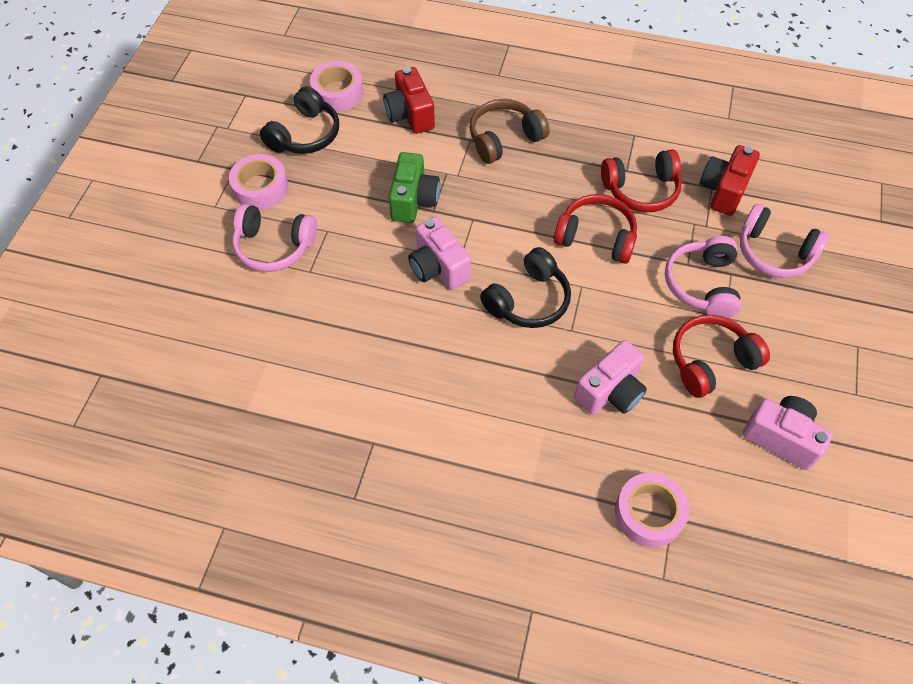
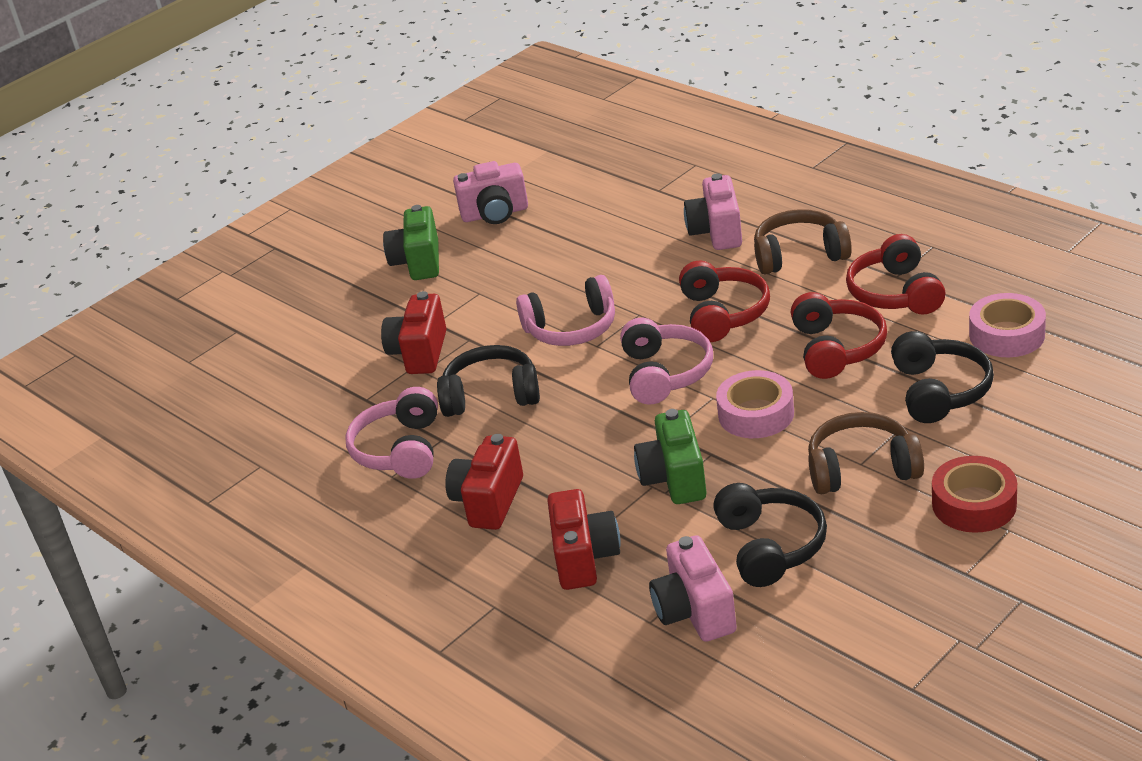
black headphones: [260,86,339,154] [480,247,571,328] = 2 -> [437,345,540,417] [713,483,827,587] [891,331,994,423] = 3
brown headphones: [469,99,550,164] = 1 -> [754,209,852,274] [808,412,924,494] = 2
green camera: [389,152,440,223] = 1 -> [383,205,439,280] [634,409,707,504] = 2
pink tape: [229,154,288,210] [310,61,363,111] [615,473,689,547] = 3 -> [716,370,794,438] [969,293,1046,357] = 2
red camera: [383,67,435,134] [700,145,760,216] = 2 -> [381,291,446,374] [445,434,523,530] [547,489,620,590] = 3
red tape: none = 0 -> [932,456,1017,533] = 1

